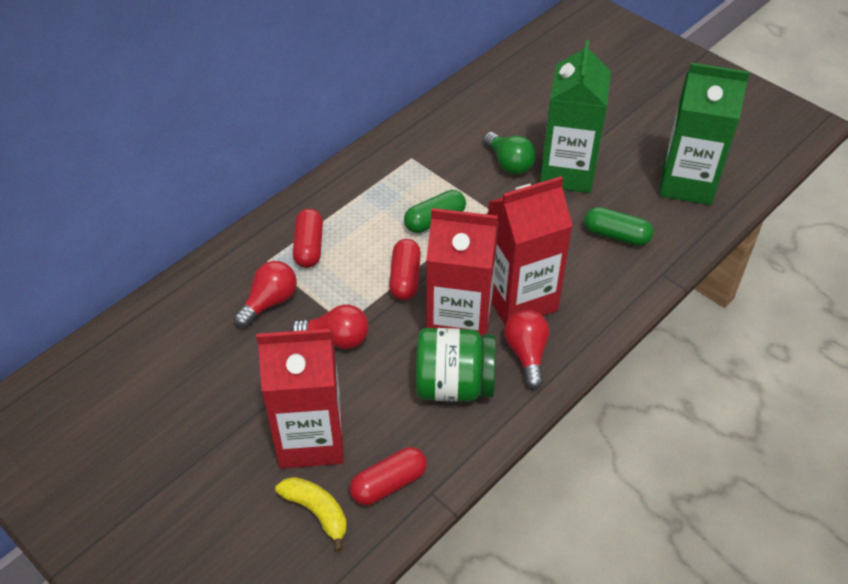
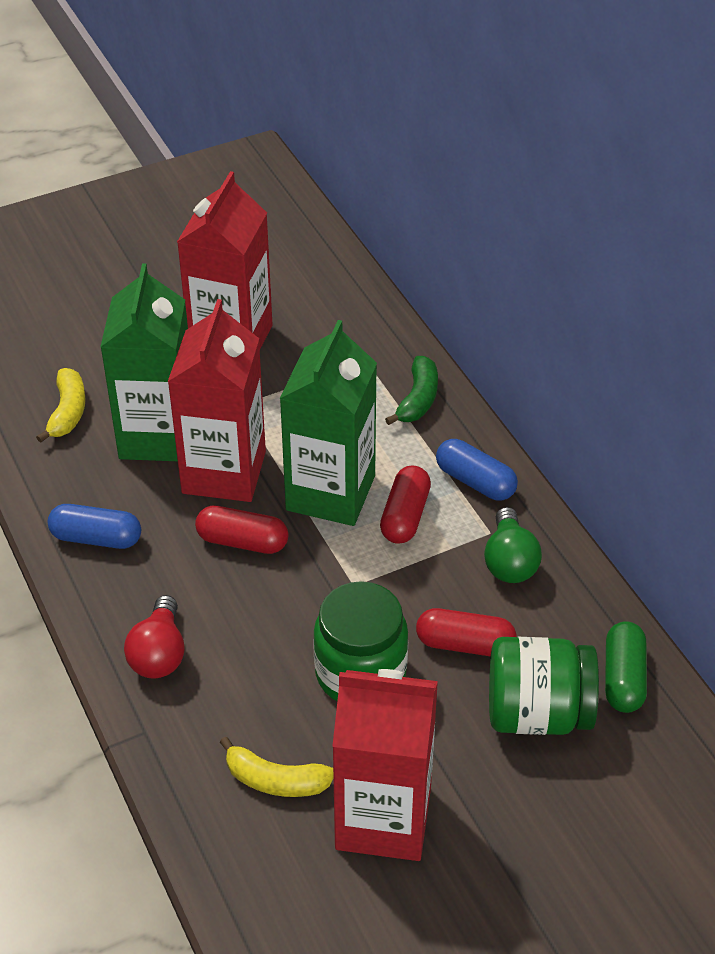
blue capsule: none = 0 -> [48,504,141,549] [436,439,518,501] = 2
green banana: none = 0 -> [385,356,438,425] = 1
green capsule: [404,190,466,233] [584,207,654,246] = 2 -> [605,621,647,713] = 1
green jar: [416,328,496,402] = 1 -> [313,581,408,701] [489,637,599,735] = 2
red light bulb: [234,261,297,327] [291,305,369,349] [504,310,549,389] = 3 -> [124,595,185,679] = 1
yellow banana: [275,477,347,552] = 1 -> [36,368,86,443] [220,736,334,797] = 2

